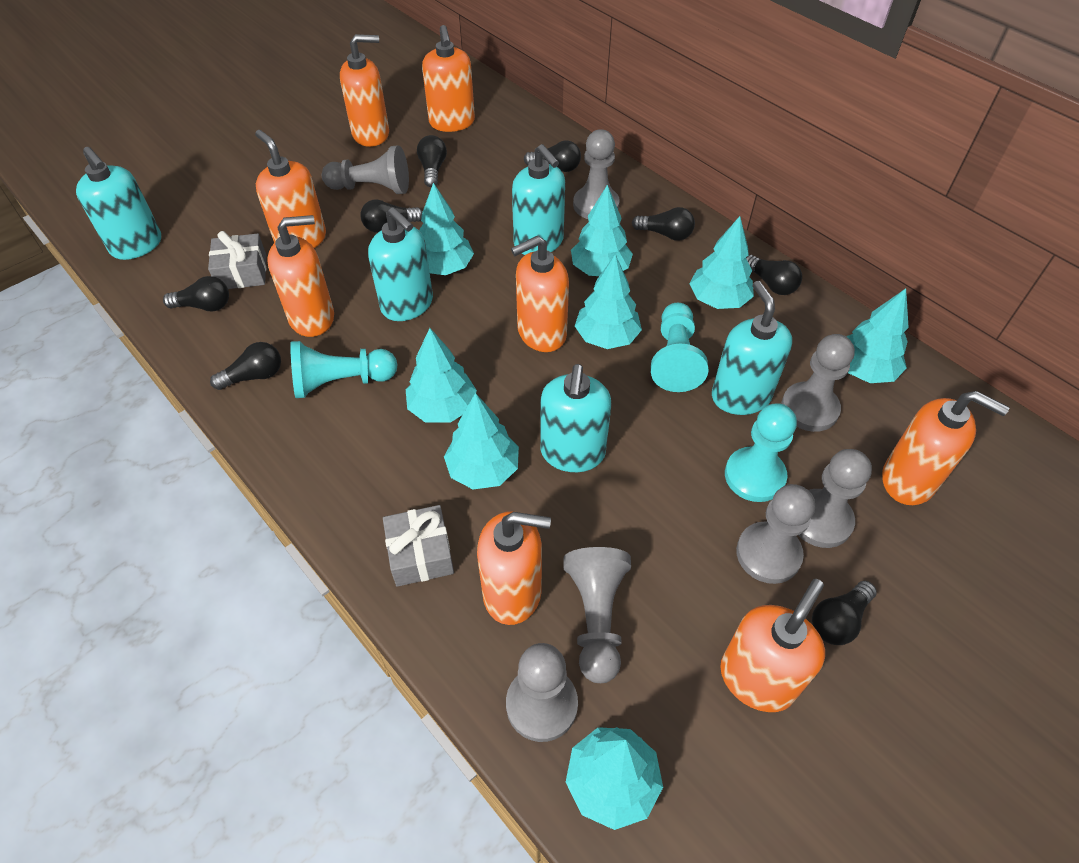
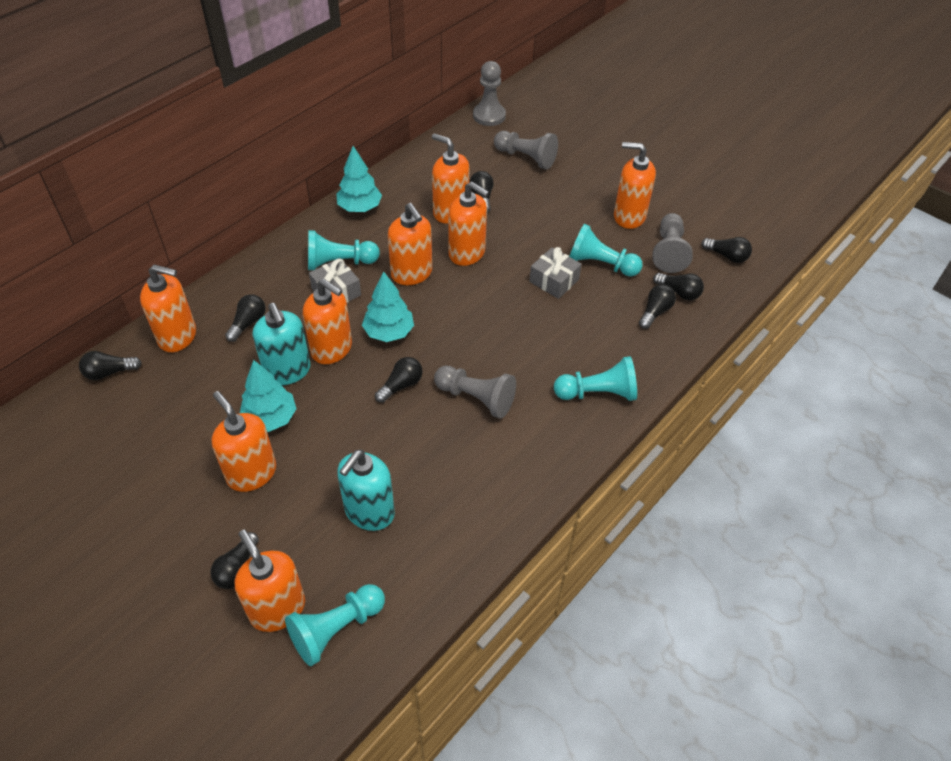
grey pawn: [322,145,409,194] [506,643,578,742] [564,547,631,683] [573,129,620,219] [736,484,815,584] [781,334,855,432] [798,449,872,548] = 7 -> [434,366,516,419] [473,61,506,126] [494,131,558,170] [652,213,693,273] = 4
turquoise pawn: [290,341,398,398] [651,303,709,392] [725,403,797,502] = 3 -> [285,584,385,666] [308,230,380,270] [554,356,637,401] [569,224,643,276] = 4
turquoise soap dispenser: [76,147,161,260] [368,207,433,321] [512,144,565,255] [541,364,612,472] [712,281,792,415] = 5 -> [253,303,310,385] [337,450,395,531] = 2
turquoise tree: [406,328,477,423] [419,183,474,275] [444,393,519,489] [566,727,663,830] [571,185,633,276] [575,254,642,349] [689,216,754,309] [846,289,909,383] = 8 -> [240,360,297,432] [336,146,382,212] [362,271,414,342] = 3

